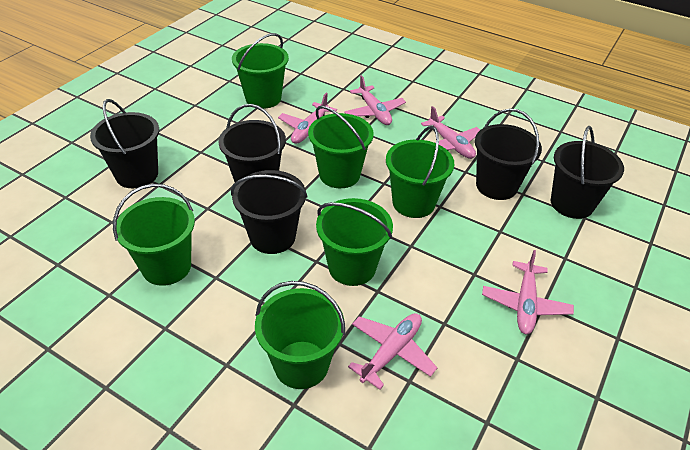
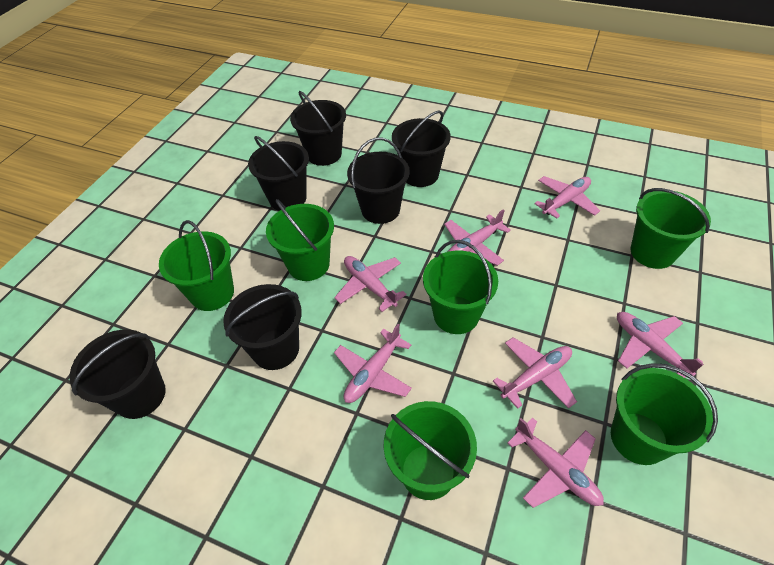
black bucket: [90,99,159,188] [218,104,286,182] [231,170,307,254] [475,109,542,200] [551,126,624,219] = 5 -> [70,330,166,419] [223,284,302,370] [248,136,309,211] [290,91,346,166] [347,138,410,224] [392,111,451,187] = 6
pink plane: [278,93,337,144] [344,75,406,125] [348,313,437,390] [421,106,480,159] [482,250,574,334] = 5 -> [334,256,407,312] [334,324,412,403] [444,209,511,266] [493,337,577,409] [507,417,604,508] [534,176,600,219] [617,312,704,378] = 7

